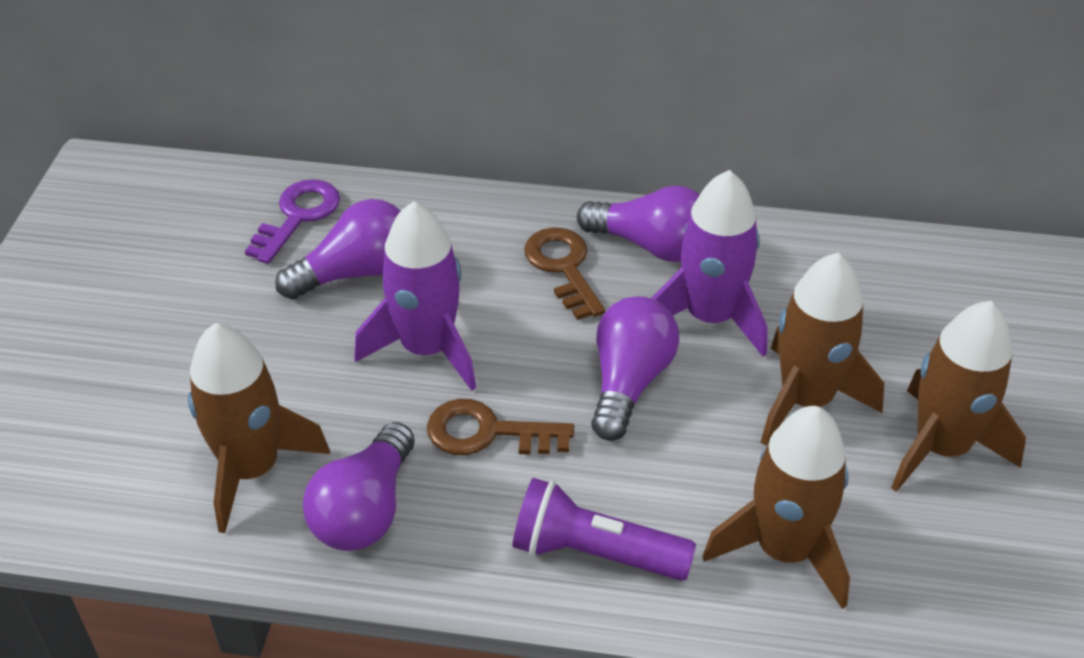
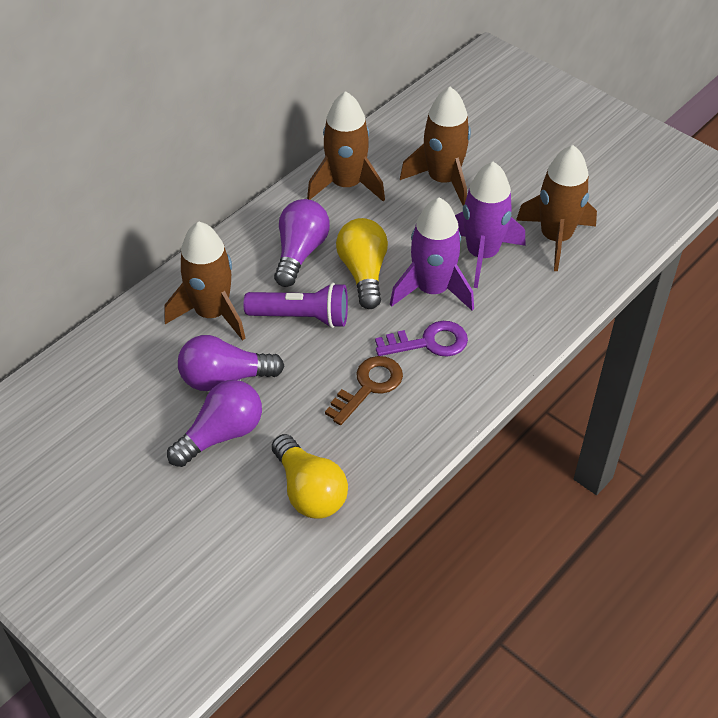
brown key: [427,399,574,455] [524,227,605,320] = 2 -> [325,356,403,425] = 1
purple light bulb: [275,199,401,300] [303,422,415,551] [577,185,700,262] [591,296,679,441] = 4 -> [167,380,262,467] [178,335,284,391] [274,199,330,287] = 3
yellow light bulb: none = 0 -> [272,434,348,519] [336,218,388,309] = 2

